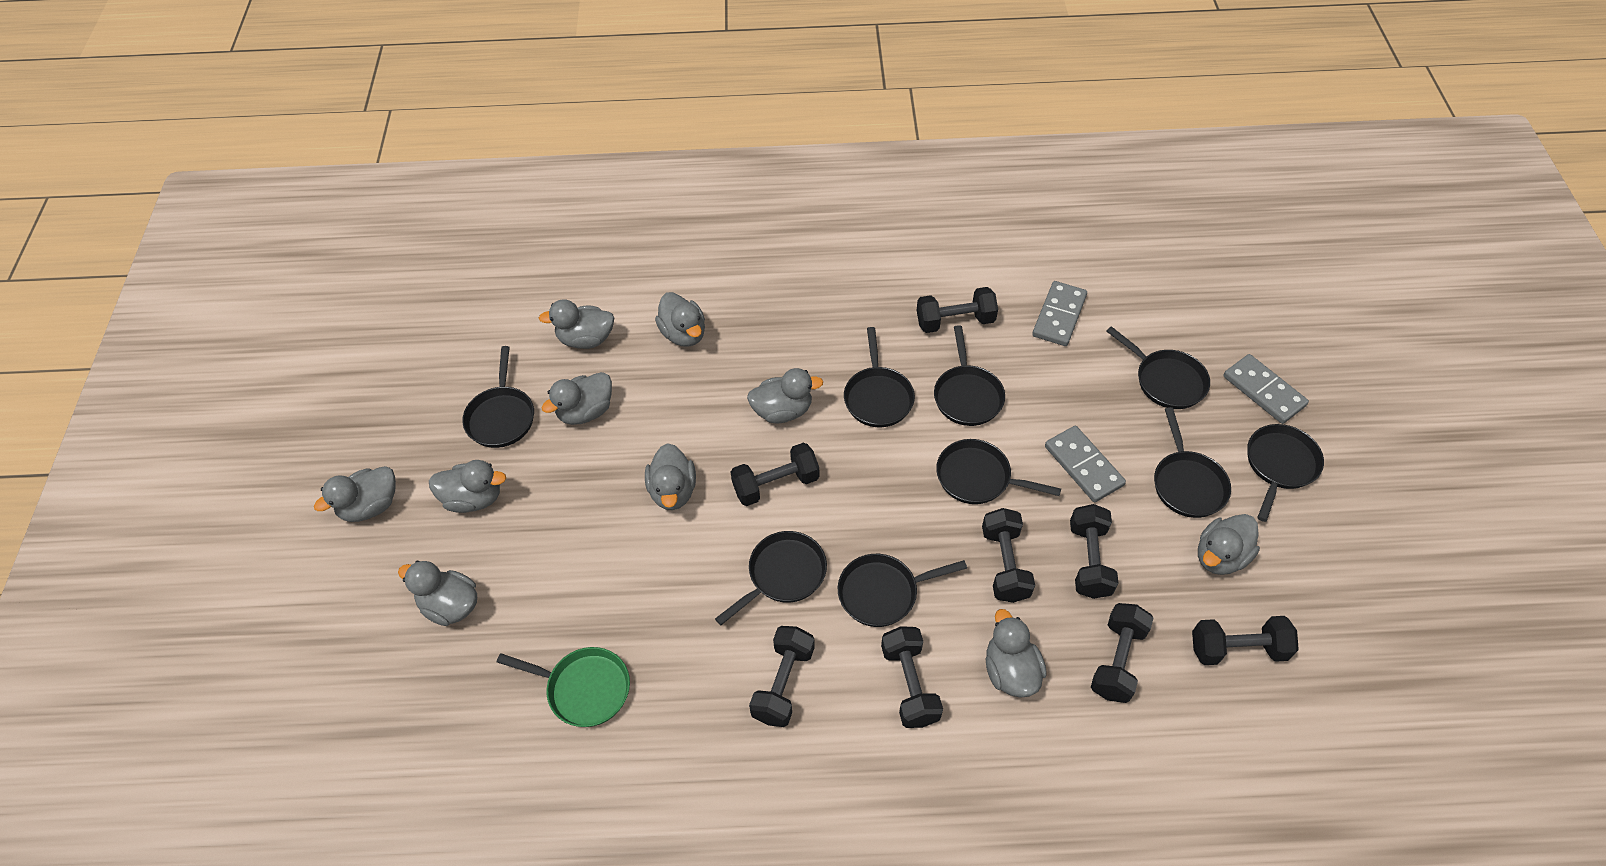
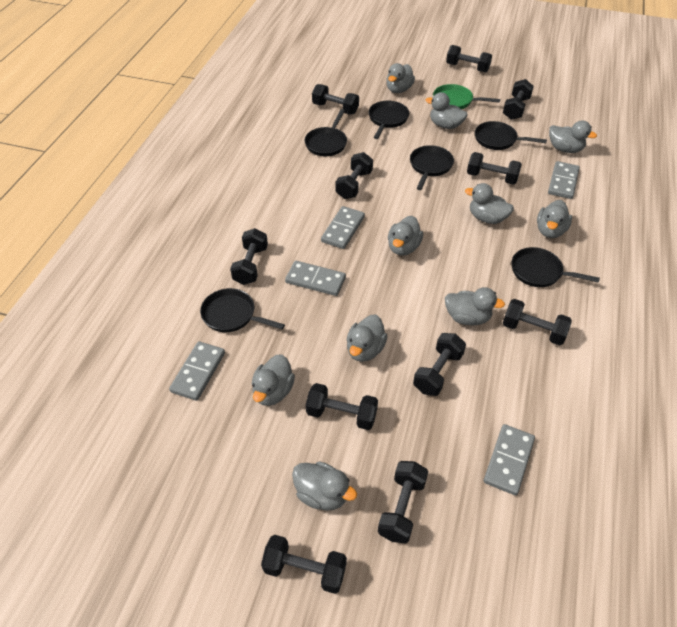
black dumbbell: [731,443,819,506] [749,626,815,727] [881,626,943,728] [917,287,998,333] [982,508,1035,603] [1070,504,1118,599] [1091,603,1153,703] [1192,616,1299,665] = 8 -> [230,228,268,285] [261,535,347,594] [306,383,378,430] [312,84,359,114] [335,152,373,199] [378,461,428,544] [413,333,466,396] [446,45,492,72] [467,152,522,185] [503,79,534,120] [503,299,572,345] = 11
black pan: [462,346,534,448] [715,531,827,625] [838,554,967,627] [844,327,915,427] [934,325,1005,426] [936,439,1061,504] [1106,326,1210,409] [1154,407,1231,518] [1247,424,1324,522] = 9 -> [200,288,285,332] [305,109,347,156] [369,101,409,139] [410,145,454,190] [475,121,547,150] [512,247,600,287] = 6
grey domino: [1032,281,1087,346] [1045,426,1126,502] [1223,354,1309,424] = 3 -> [169,341,225,401] [285,261,346,296] [321,206,365,249] [484,424,535,495] [548,161,580,199] = 5

